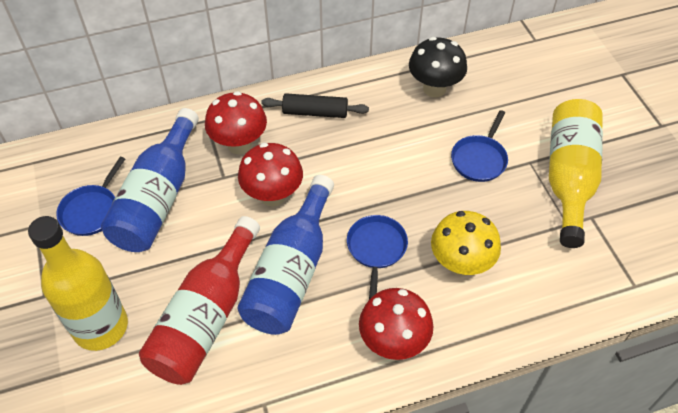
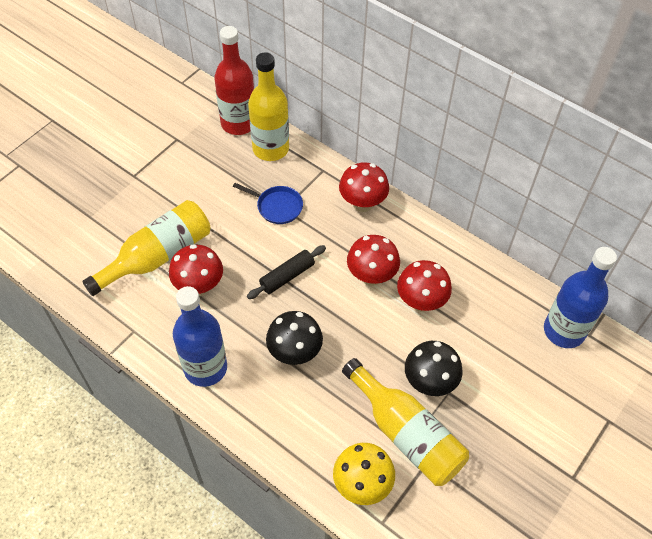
black mushroom: [409,37,467,98] = 1 -> [266,311,323,365] [405,341,463,396] = 2
blue pan: [57,157,125,236] [347,215,408,299] [451,110,508,182] = 3 -> [233,183,303,224] = 1
red mushroom: [205,91,267,154] [238,143,303,206] [359,288,434,360] = 3 -> [169,244,223,296] [339,162,389,212] [347,235,400,286] [397,260,452,312] = 4
yellow bottle: [28,216,128,351] [549,99,603,248] = 2 -> [82,200,210,296] [248,52,289,161] [342,358,469,486] = 3

